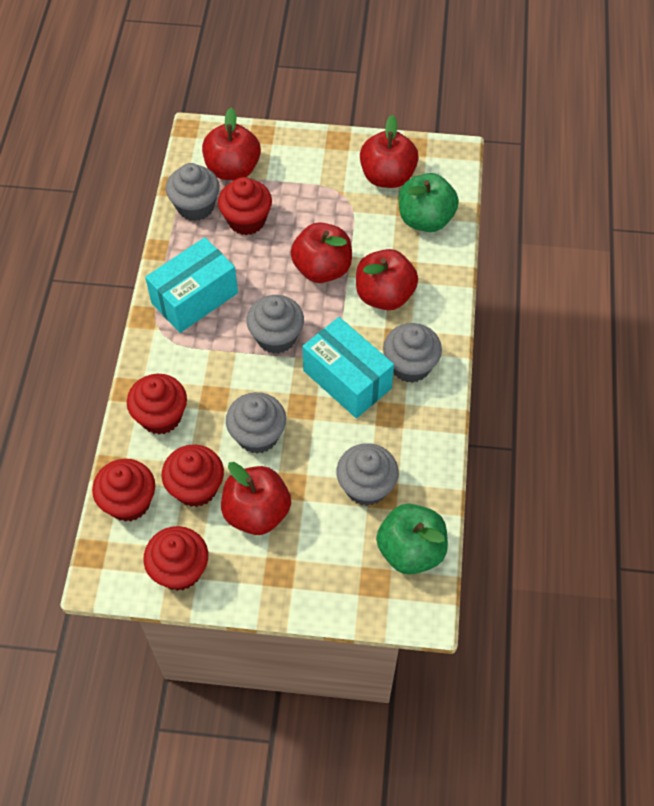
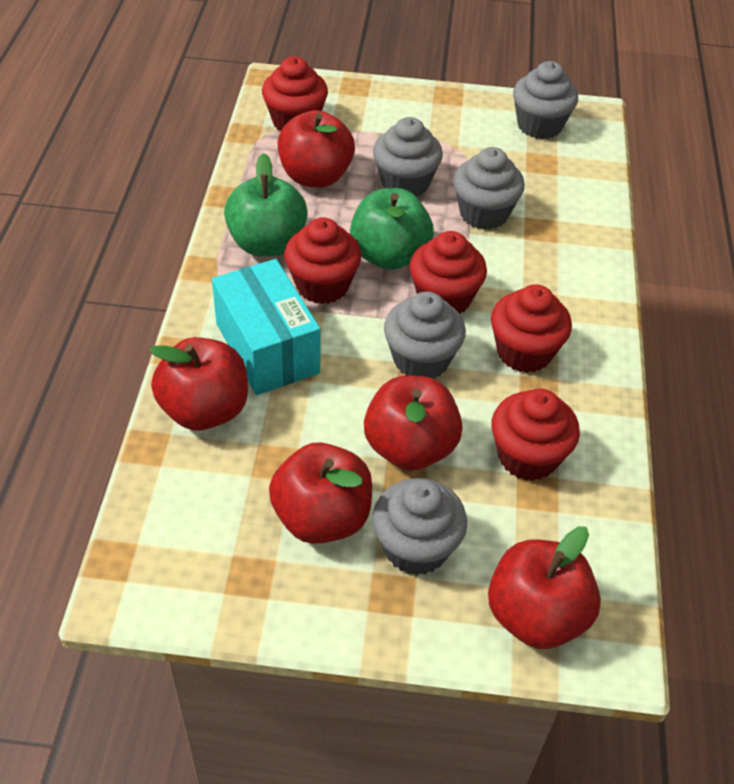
turquoise box: [145,237,238,333] [302,317,394,418] = 2 -> [212,259,320,395] = 1

